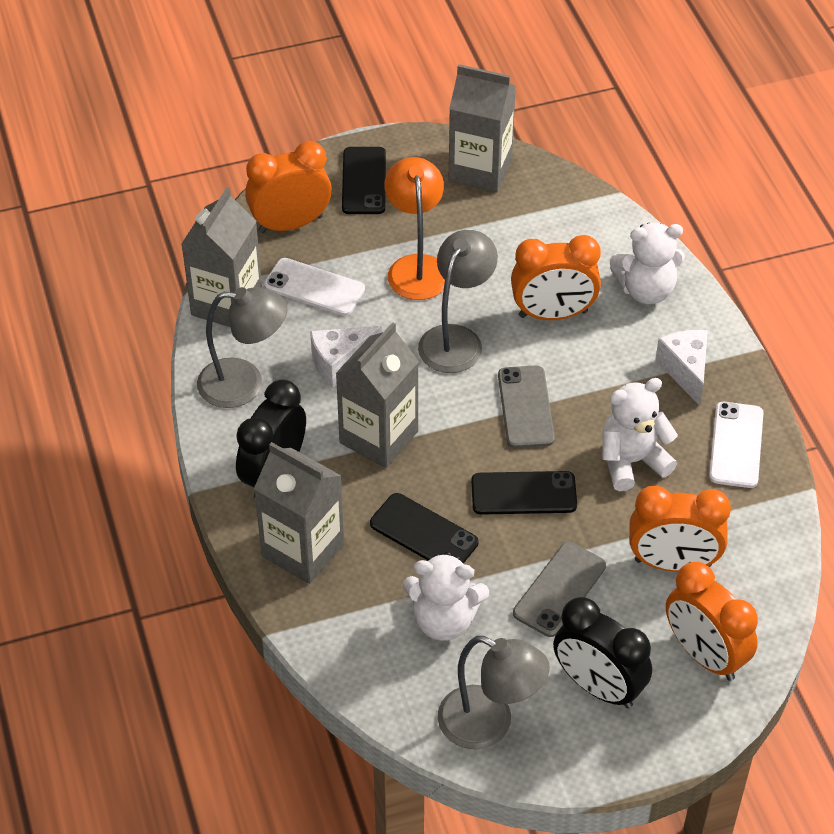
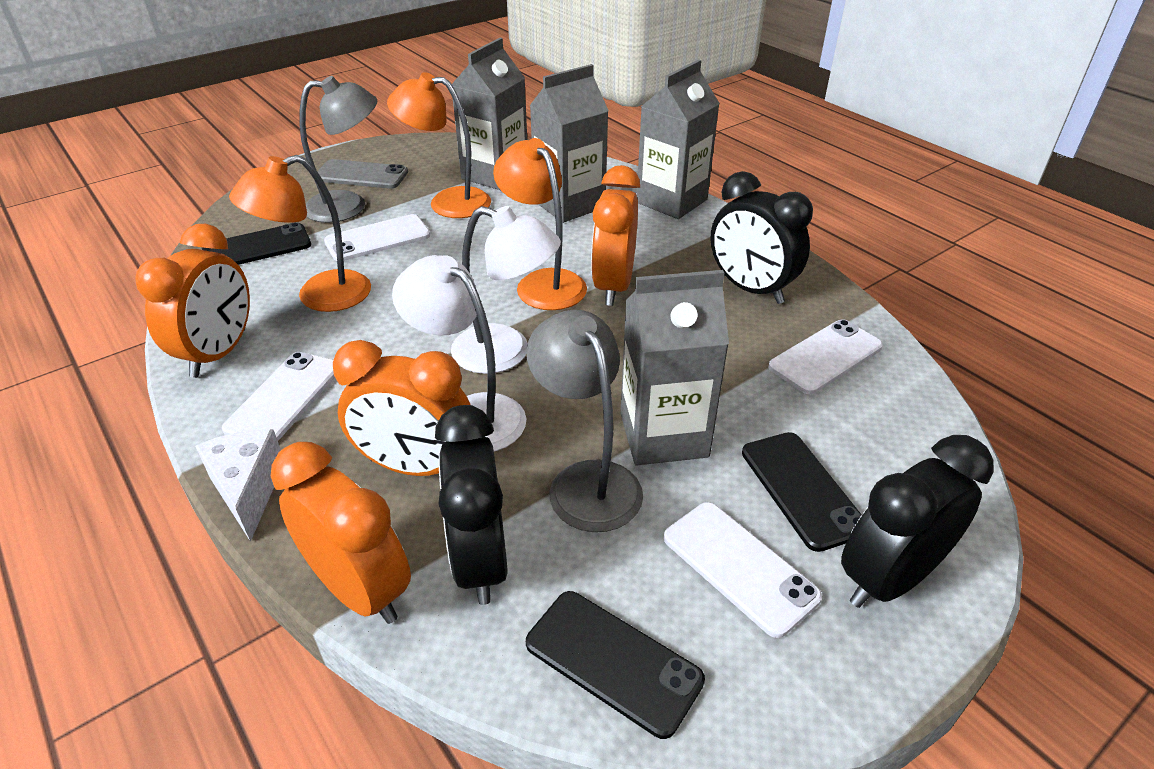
black clock: [236,379,306,499] [553,597,652,708] = 2 -> [435,405,508,605] [711,171,813,304] [841,435,994,608] = 3
grey lamp: [197,287,287,408] [418,230,498,373] [437,636,550,749] = 3 -> [299,76,377,223] [526,310,643,532] = 2
grey phone: [498,365,555,448] [513,542,606,637] = 2 -> [317,159,408,189] = 1
orange lamp: [385,157,445,300] = 1 -> [229,155,371,312] [387,72,491,218] [493,138,587,310] = 3
white cheese: [310,326,382,387] [656,330,708,406] = 2 -> [195,429,281,542] = 1
white lamp: none = 0 -> [392,255,526,452] [451,206,561,374] = 2
white phone: [264,258,365,316] [709,402,764,488] = 2 -> [222,352,335,441] [324,214,430,261] [664,502,822,638] [768,319,883,394] = 4
white teddy bear: [403,552,489,641] [602,378,678,491] [610,223,685,304] = 3 -> none = 0

